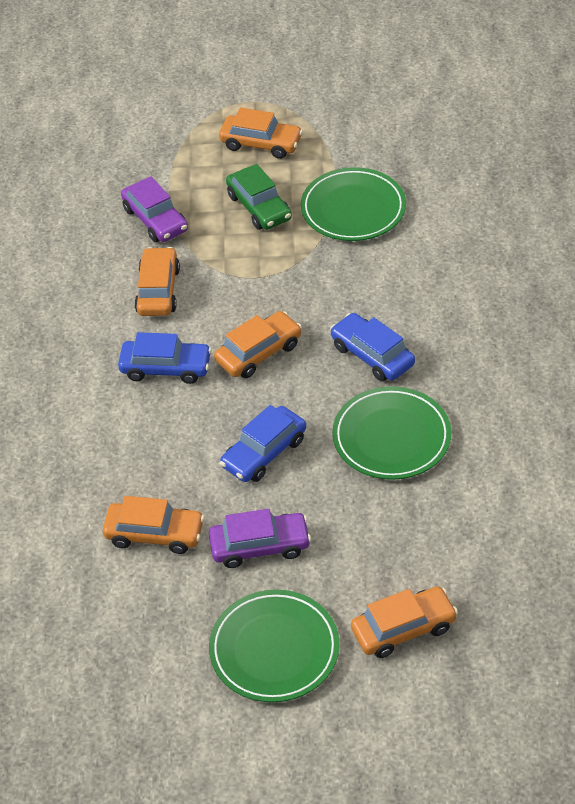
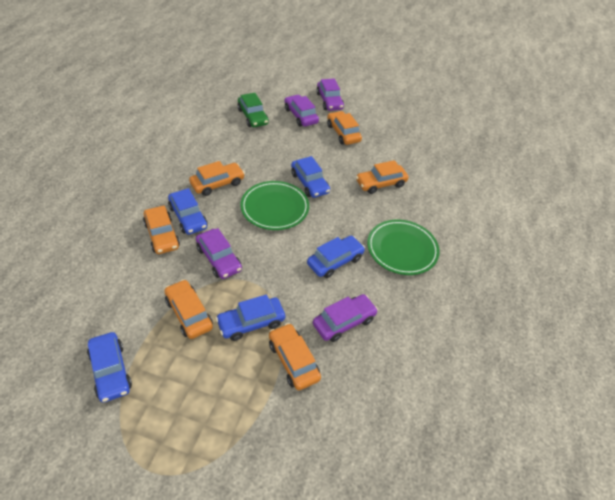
blue car: [118,332,212,384] [220,405,306,482] [330,313,415,381] = 3 -> [87,332,132,402] [168,188,208,235] [216,294,285,341] [291,156,330,198] [307,236,365,278] = 5
green plate: [209,590,340,702] [301,167,406,241] [332,386,451,480] = 3 -> [240,181,309,230] [367,220,440,275] = 2
orange car: [103,496,205,554] [134,247,180,316] [214,311,302,378] [219,107,303,159] [351,586,458,658] = 5 -> [143,206,180,254] [164,279,213,339] [189,161,245,196] [269,323,321,390] [327,111,362,145] [356,160,409,194] = 6
purple car: [121,176,188,242] [209,509,311,568] = 2 -> [196,228,242,279] [284,95,319,127] [313,294,378,342] [316,78,344,111] = 4

